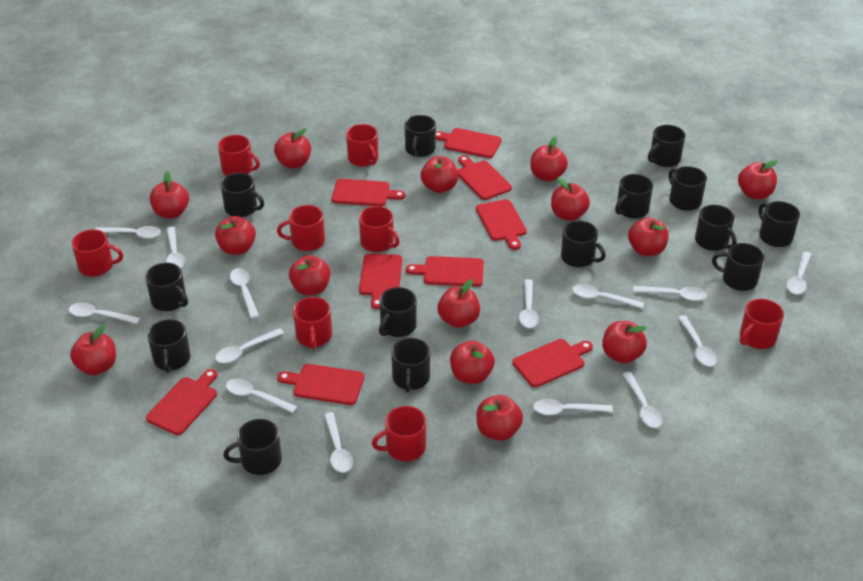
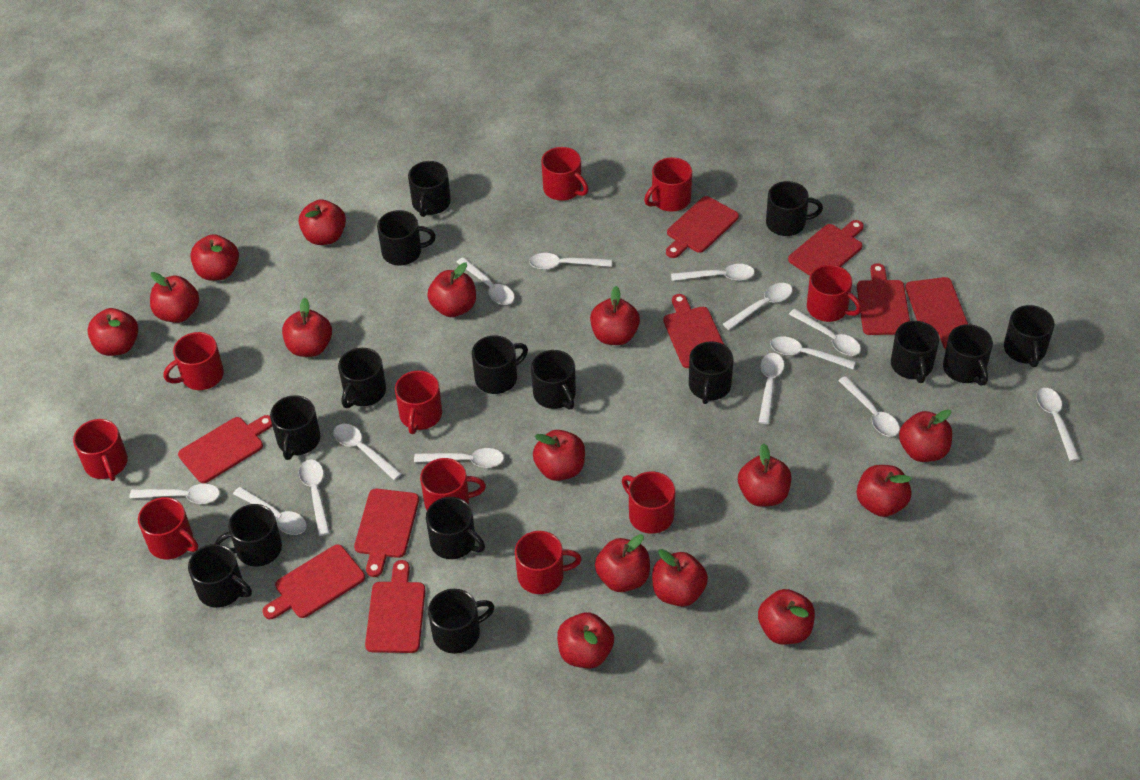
black mug: [145,263,188,311] [147,319,190,373] [221,173,264,217] [223,419,282,475] [379,287,417,337] [391,338,430,393] [404,115,436,157] [561,221,606,267] [615,174,653,219] [648,125,685,167] [668,166,707,211] [695,205,737,251] [712,243,764,291] [758,201,800,247] = 14 -> [188,544,252,608] [215,504,282,567] [270,395,320,460] [338,348,386,408] [377,210,436,265] [408,161,451,217] [426,497,485,559] [428,589,495,654] [472,335,528,394] [531,350,576,410] [689,341,734,404] [766,181,823,236] [891,321,939,383] [943,324,993,385] [1004,305,1055,367] = 15
red apple: [70,324,116,375] [150,171,189,218] [215,216,256,255] [274,128,311,168] [289,255,330,296] [421,156,458,193] [437,279,480,328] [450,341,495,384] [477,395,523,441] [530,136,568,182] [551,177,590,221] [602,321,647,364] [628,217,669,256] [738,160,778,199] = 14 -> [87,308,138,356] [150,272,199,323] [190,234,239,281] [282,298,332,357] [299,199,346,245] [427,263,476,317] [533,430,585,481] [557,612,614,668] [590,286,640,345] [595,534,650,592] [652,549,708,607] [738,444,791,507] [758,589,815,644] [857,465,912,517] [899,409,952,462] = 15
red mug: [71,229,123,277] [218,135,260,175] [277,205,325,251] [293,297,332,349] [346,124,378,167] [359,206,400,252] [372,406,426,461] [740,299,784,349] = 8 -> [73,419,128,481] [138,497,198,559] [163,332,224,390] [395,371,442,434] [420,458,486,510] [515,531,582,594] [541,147,588,201] [622,471,675,534] [644,157,692,212] [807,265,862,322] = 10

